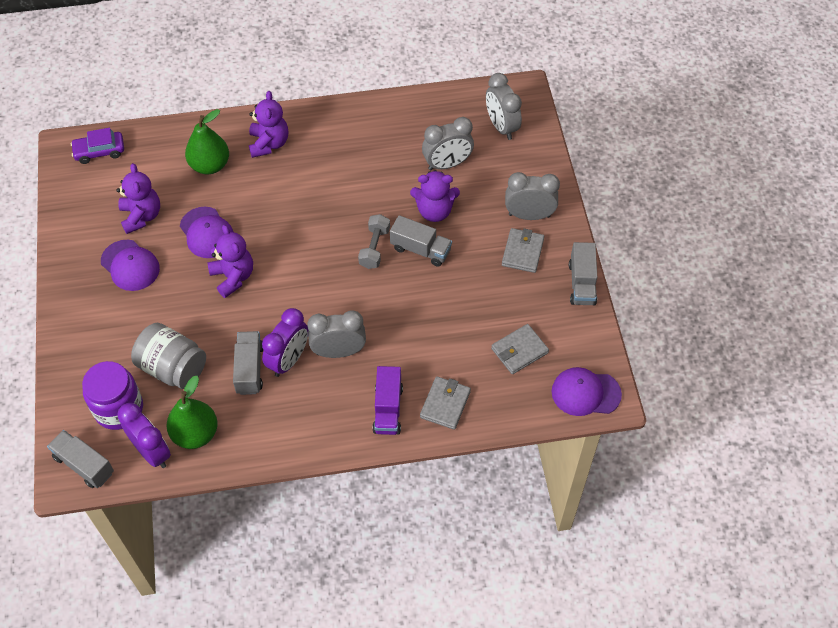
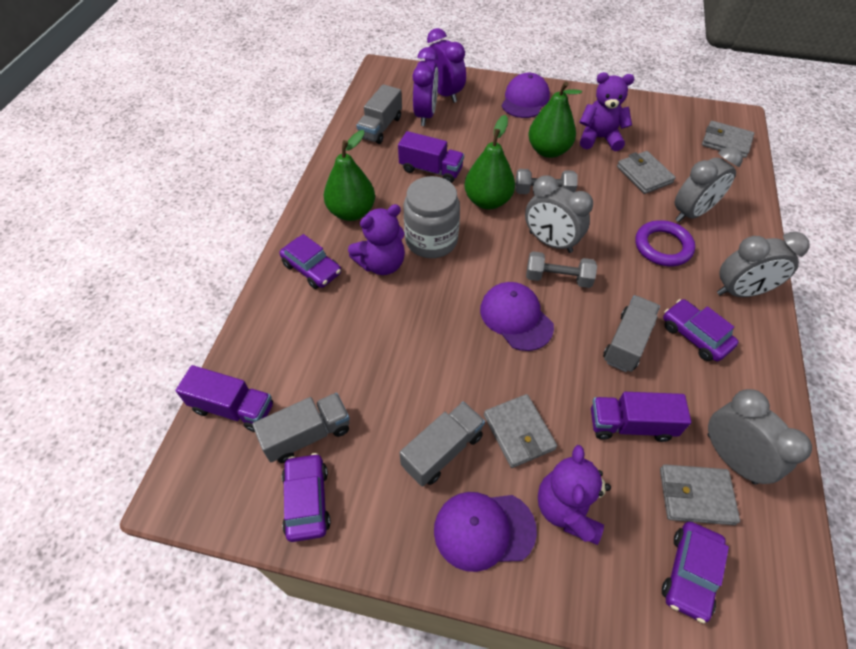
green pear: [166,376,218,449] [185,109,229,174] = 2 -> [323,130,375,221] [465,115,515,210] [528,81,582,158] = 3
grey dumbbell: [358,214,390,269] = 1 -> [515,169,578,194] [526,251,597,288] = 2
grey wallet: [420,376,471,430] [491,324,549,374] [502,228,544,273] = 3 -> [484,394,557,468] [617,151,676,194] [660,464,740,525] [702,121,754,158] = 4
purple car: [71,128,124,164] = 1 -> [279,234,341,289] [282,453,331,542] [662,522,729,623] [663,299,739,361] = 4
purple jar: [82,361,143,430] = 1 -> none = 0
purple ring: none = 0 -> [635,220,695,266] = 1
purple teddy bear: [116,163,160,234] [208,225,253,298] [249,91,288,158] [410,170,460,222] = 4 -> [348,204,405,275] [538,445,611,545] [580,72,634,151] = 3
purple truck: [373,366,403,435] = 1 -> [175,365,273,432] [398,131,464,183] [591,392,691,442] = 3

